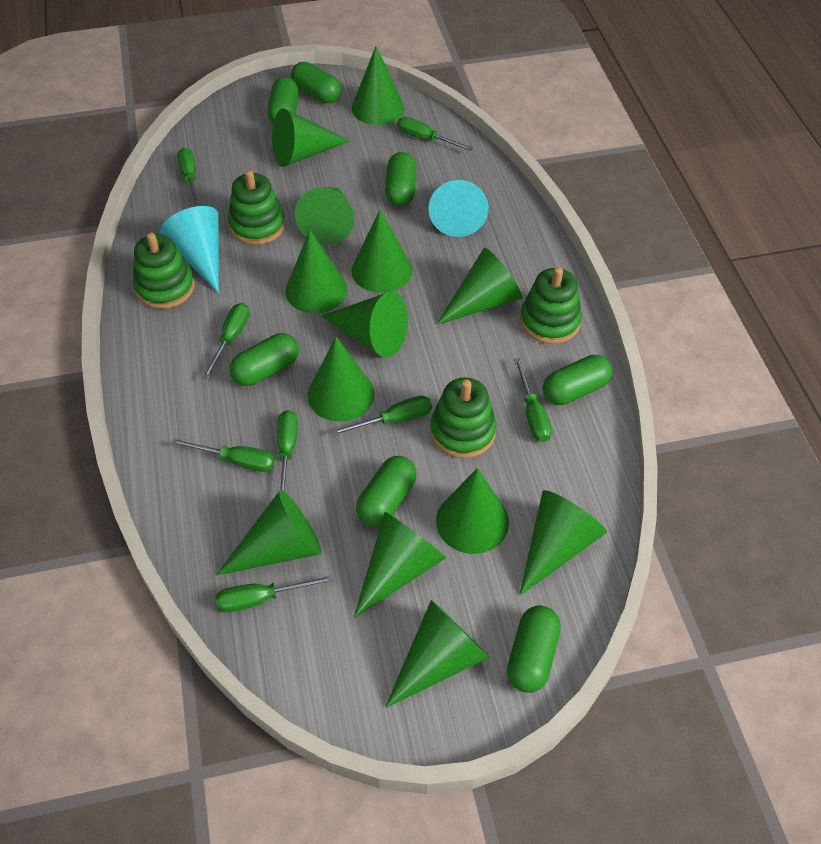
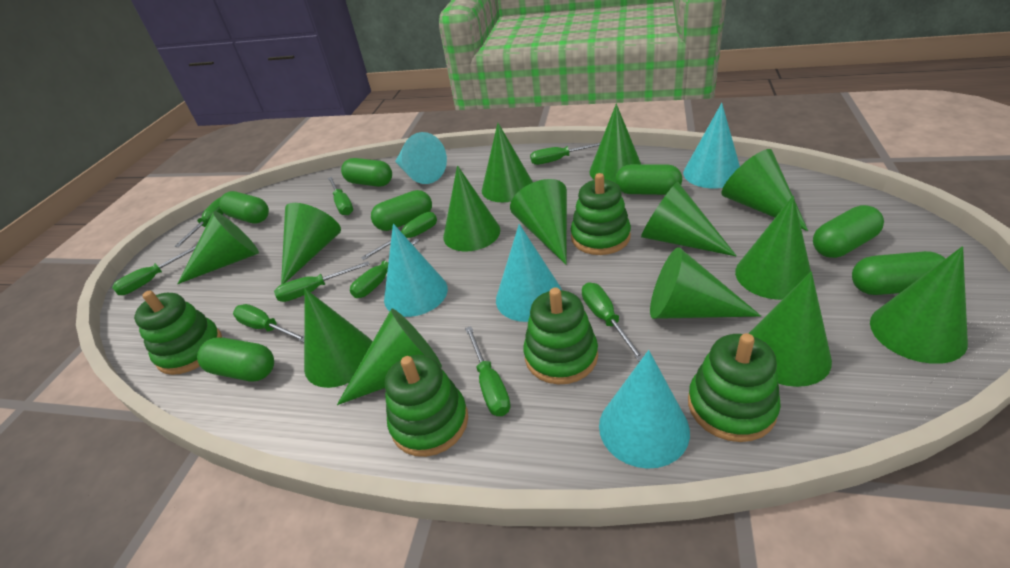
green cone: [216,490,321,575] [272,108,350,167] [285,230,347,313] [295,188,354,245] [308,337,375,422] [322,292,408,358] [352,46,404,125] [352,210,412,293] [354,512,446,618] [385,600,490,708] [436,248,523,325] [436,468,509,554] [519,490,607,596] = 13 -> [177,211,259,284] [281,203,341,284] [304,289,373,388] [337,309,442,405] [443,165,500,252] [482,123,533,202] [510,179,567,264] [589,104,641,183] [641,182,737,256] [650,247,761,319] [721,149,808,231] [735,196,811,300] [748,272,832,387] [870,246,968,364] = 14
green screwdriver: [171,438,275,472] [177,148,199,207] [202,303,250,380] [216,575,333,612] [277,410,298,491] [331,396,432,436] [397,117,473,151] [514,358,552,442] = 8 -> [112,246,196,295] [174,197,224,247] [233,304,304,342] [274,261,370,302] [328,177,353,215] [350,238,419,298] [361,212,437,260] [465,326,511,416] [530,143,600,165] [582,282,644,362] = 10
green stacking toy: [133,233,195,309] [228,170,285,245] [430,378,496,458] [520,267,582,344] = 4 -> [134,290,222,375] [385,355,468,457] [523,287,598,385] [571,173,631,255] [688,333,781,442] = 5
turquoise cone: [160,206,219,293] [429,180,489,237] = 2 -> [384,224,448,317] [395,132,447,184] [496,224,562,322] [599,350,690,469] [683,103,740,188] = 5

